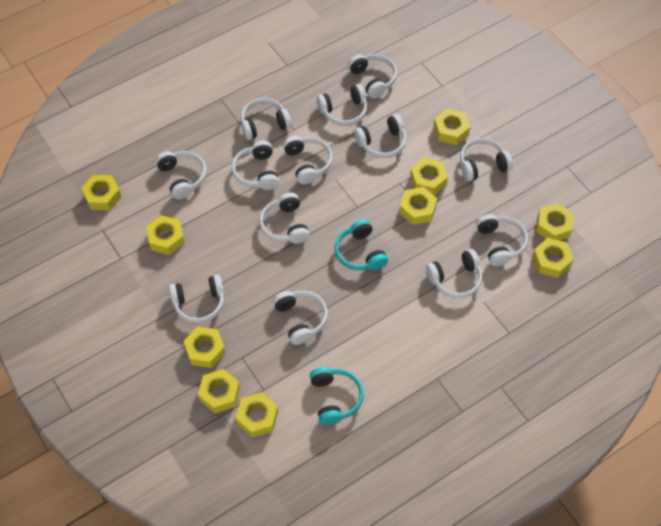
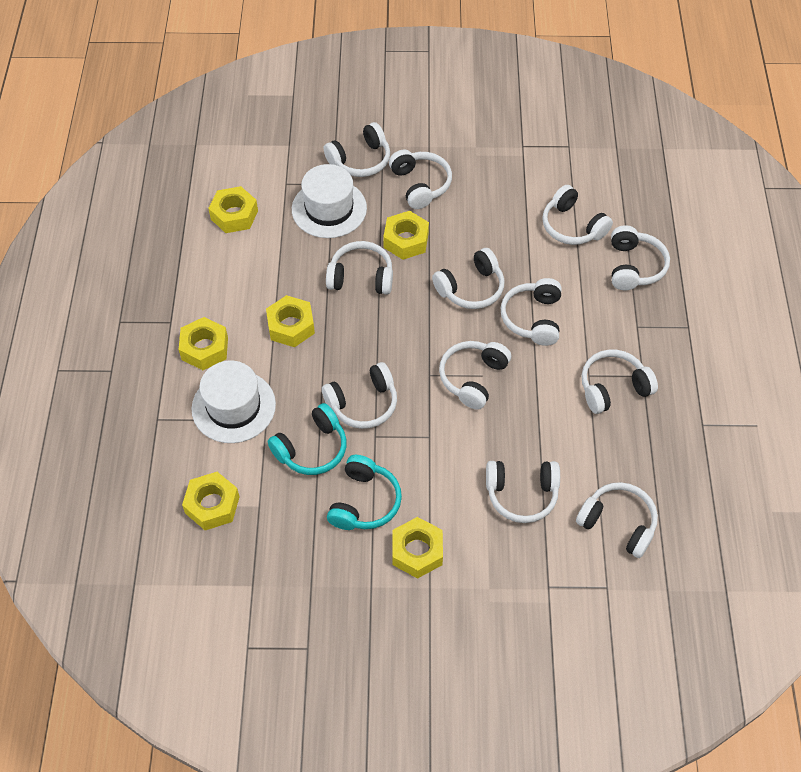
white hat: none = 0 -> [191,361,276,443] [292,164,367,238] = 2
white headphones: [155,151,206,199] [169,275,224,323] [232,140,279,190] [241,98,292,140] [259,193,310,244] [273,291,328,345] [283,136,333,184] [317,84,367,126] [348,54,397,99] [354,114,406,158] [426,249,482,298] [460,138,513,181] [476,214,528,266] = 13 -> [322,362,397,429] [324,122,390,177] [326,241,393,295] [389,150,452,209] [432,248,504,309] [439,341,511,410] [486,461,560,523] [500,278,562,346] [542,185,613,245] [576,482,658,558] [581,350,658,414] [611,225,670,290] = 12
yellow nut: [81,175,121,210] [146,215,185,255] [184,327,225,368] [198,369,240,413] [236,393,278,437] [399,187,437,225] [410,158,448,195] [433,108,470,145] [532,238,574,278] [536,203,574,240] = 10 -> [178,317,228,370] [182,472,239,530] [208,186,258,233] [266,295,315,347] [383,211,429,260] [392,517,443,579] = 6

